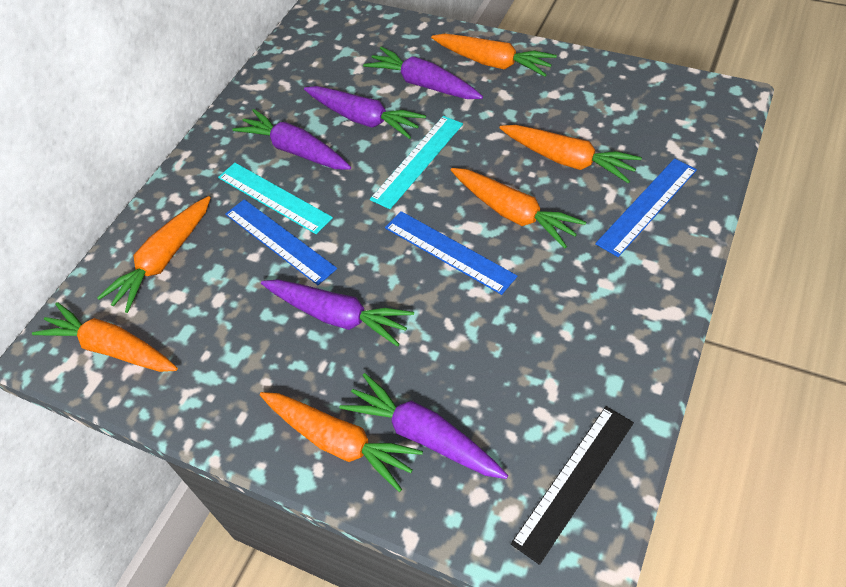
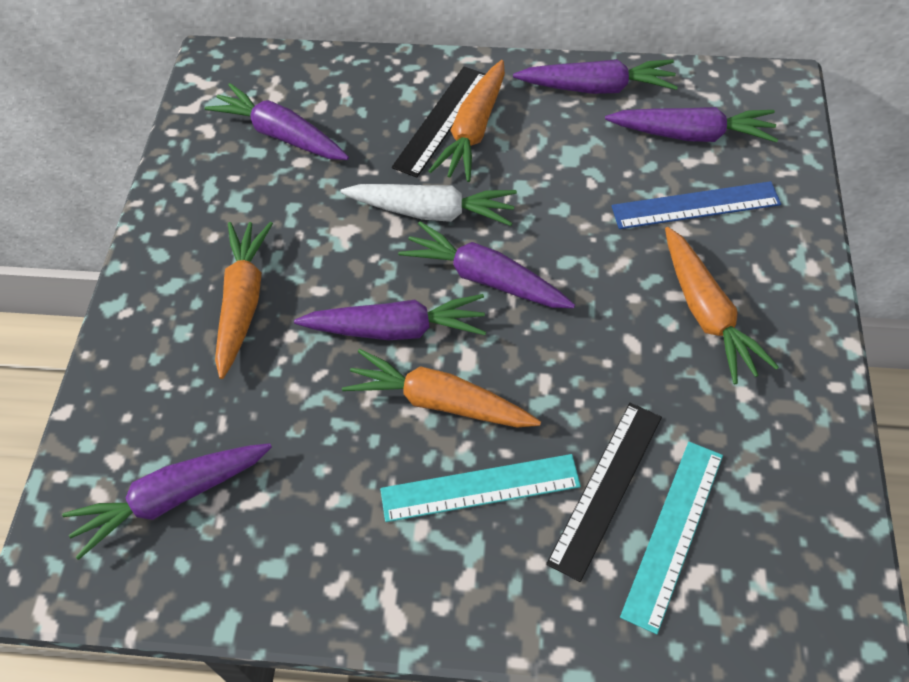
black ruler: [511,406,634,565] = 1 -> [392,66,485,178] [546,403,662,582] = 2
blue ruler: [225,199,337,285] [385,211,518,295] [595,158,697,257] = 3 -> [612,181,781,229] = 1
orange carrot: [32,302,178,372] [97,196,211,313] [260,392,423,492] [431,34,557,77] [451,168,586,248] [500,125,642,184] = 6 -> [215,222,273,379] [342,349,541,428] [429,60,505,182] [665,227,779,384] = 4
purple carrot: [232,109,351,170] [261,279,414,347] [304,86,426,139] [340,373,508,479] [363,47,483,99] = 5 -> [62,443,272,560] [205,83,349,160] [294,294,486,340] [398,221,575,308] [513,59,678,94] [605,107,778,143] = 6
white carrot: none = 0 -> [340,184,517,226] = 1

